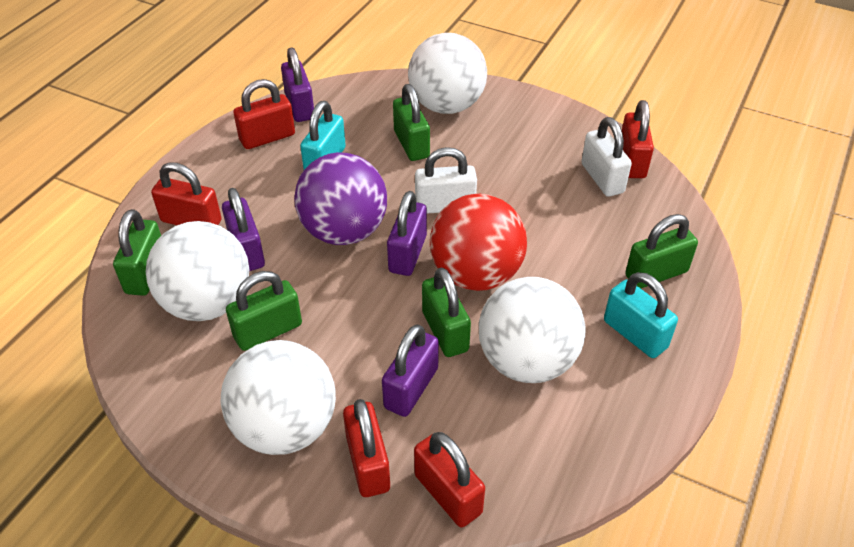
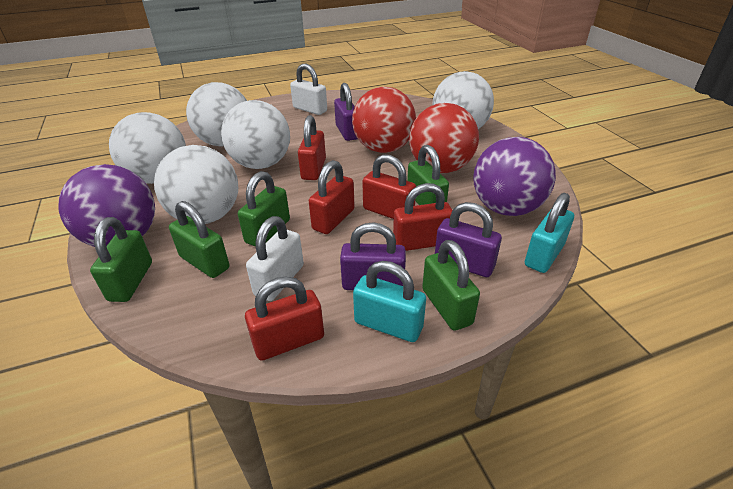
purple ball: [294,152,387,245] = 1 -> [58,164,155,247] [473,137,556,216] = 2
purple padlock: [222,188,265,271] [281,48,314,122] [382,324,439,417] [387,191,427,276] = 4 -> [334,83,358,141] [340,222,406,290] [435,202,502,277] = 3
red ball: [430,194,527,291] = 1 -> [352,87,416,153] [409,103,479,173] = 2
white ball: [146,221,249,321] [221,340,336,455] [408,33,487,114] [479,277,586,383] = 4 -> [109,112,186,184] [154,145,238,224] [186,82,247,147] [221,100,290,169] [432,71,494,129] = 5

